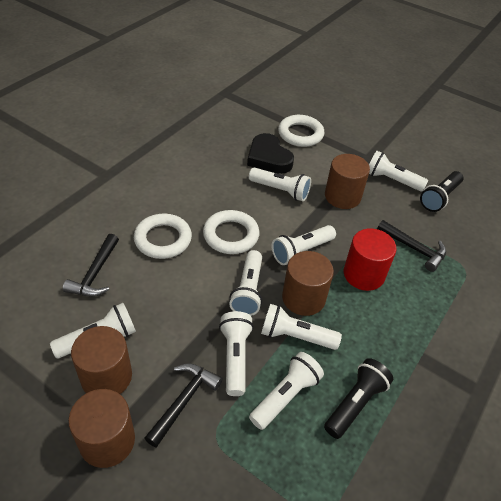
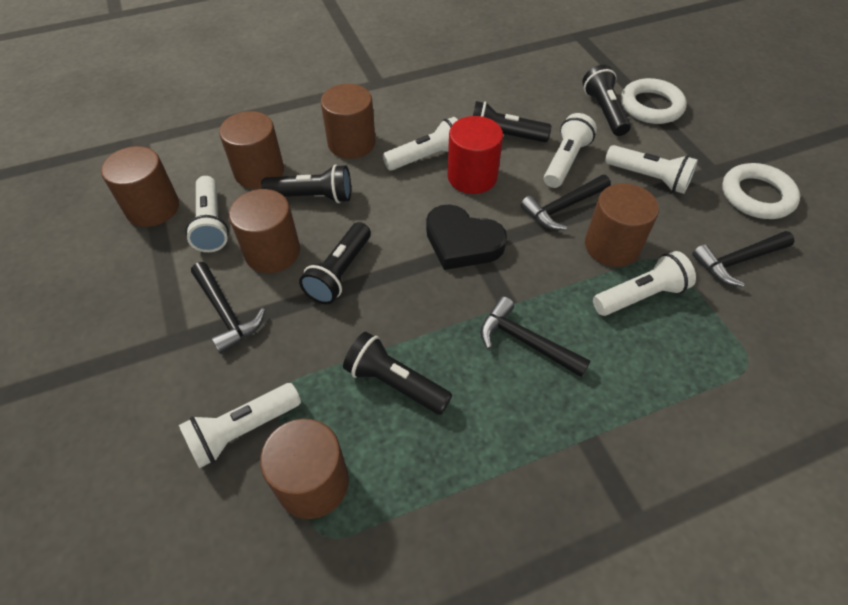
black flashlight: [324,358,393,439] [420,171,463,212] = 2 -> [261,164,351,203] [299,222,371,304] [343,332,452,415] [473,101,552,142] [582,65,631,136] = 5
black hammer: [63,234,119,297] [145,363,223,448] [377,220,446,272] = 3 -> [191,262,265,354] [480,296,590,377] [520,175,611,230] [692,231,795,287] = 4
brown cylinder: [68,389,135,468] [71,326,132,394] [282,251,334,316] [325,154,370,209] = 4 -> [101,146,179,227] [219,111,284,189] [229,189,300,273] [260,419,349,519] [321,84,376,159] [585,183,659,267] = 6
white flashlight: [50,303,136,358] [219,311,254,396] [229,250,262,316] [249,168,311,201] [249,352,324,430] [261,304,342,350] [272,225,336,265] [369,151,428,192] = 8 -> [179,383,301,468] [185,176,229,252] [383,117,458,171] [544,113,597,188] [593,251,696,316] [605,145,698,194] = 6
white ring: [134,214,192,259] [203,210,259,254] [278,115,324,147] = 3 -> [621,78,687,124] [722,163,800,219] = 2

